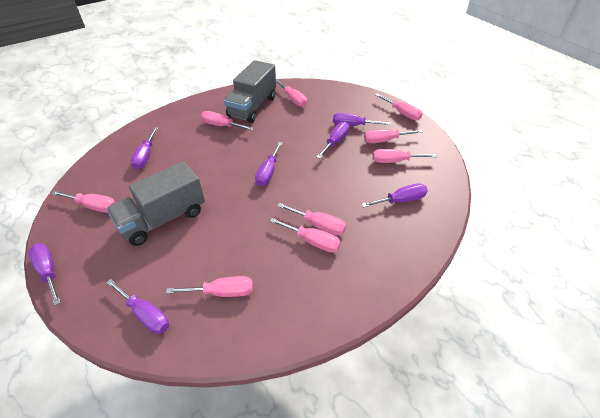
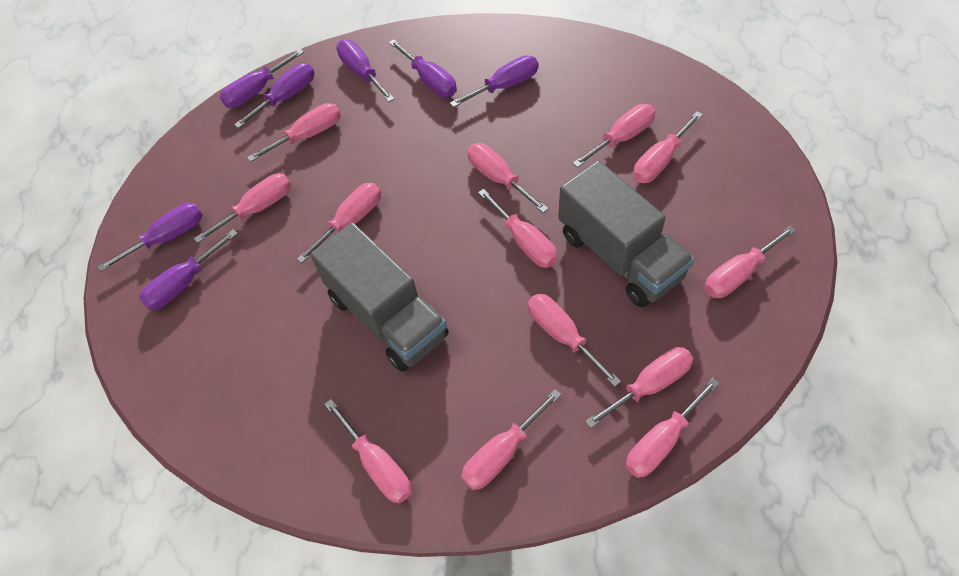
pink screwdriver: [51,191,115,213] [166,276,253,297] [201,111,253,130] [270,218,341,253] [276,80,307,107] [277,203,346,235] [364,129,423,143] [373,149,437,163] [375,93,422,120] = 9 -> [194,173,291,243] [247,103,341,162] [297,183,381,263] [324,399,412,503] [461,389,561,490] [467,143,549,213] [478,189,558,268] [528,294,621,387] [573,104,655,168] [585,347,693,428] [626,378,720,478] [633,111,703,183] [704,225,796,298] = 13

